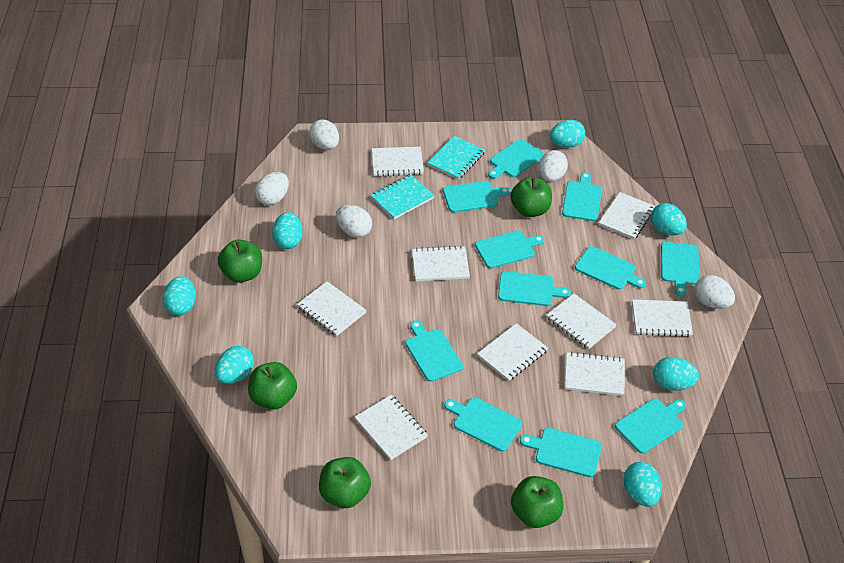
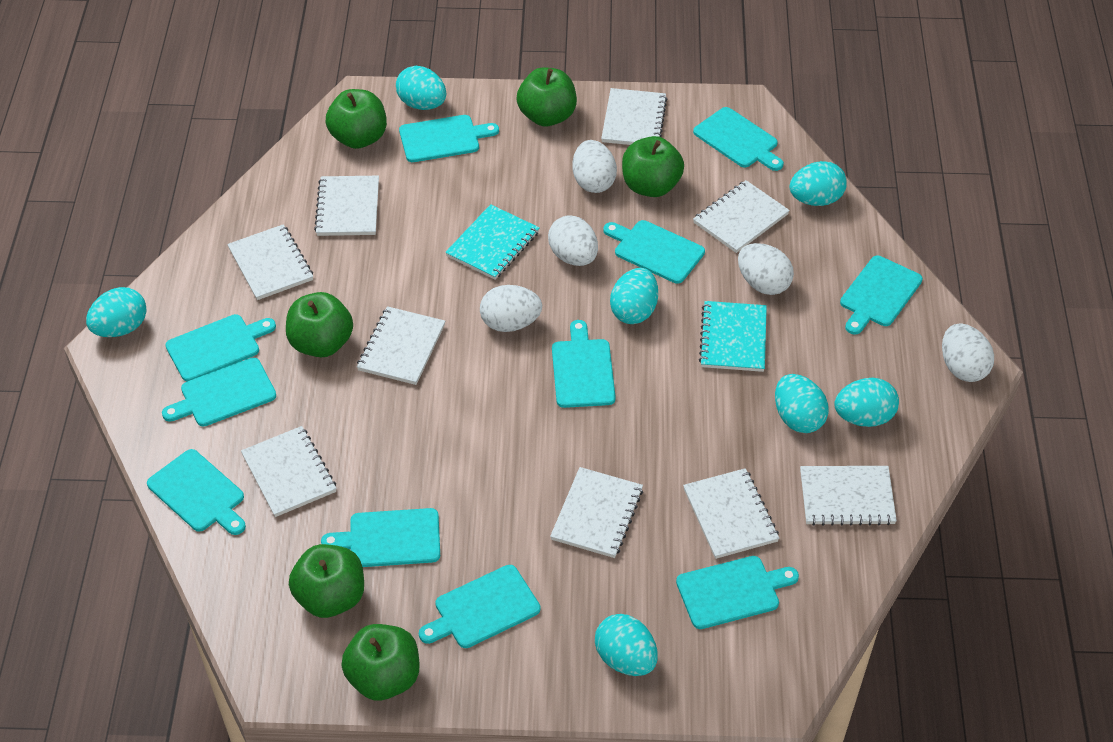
green apple: [218,239,262,283] [248,362,297,410] [319,457,371,508] [511,177,552,217] [511,476,563,528] = 5 -> [286,292,353,357] [289,544,364,618] [326,89,387,149] [341,624,419,701] [517,67,577,126] [622,136,684,197] = 6

